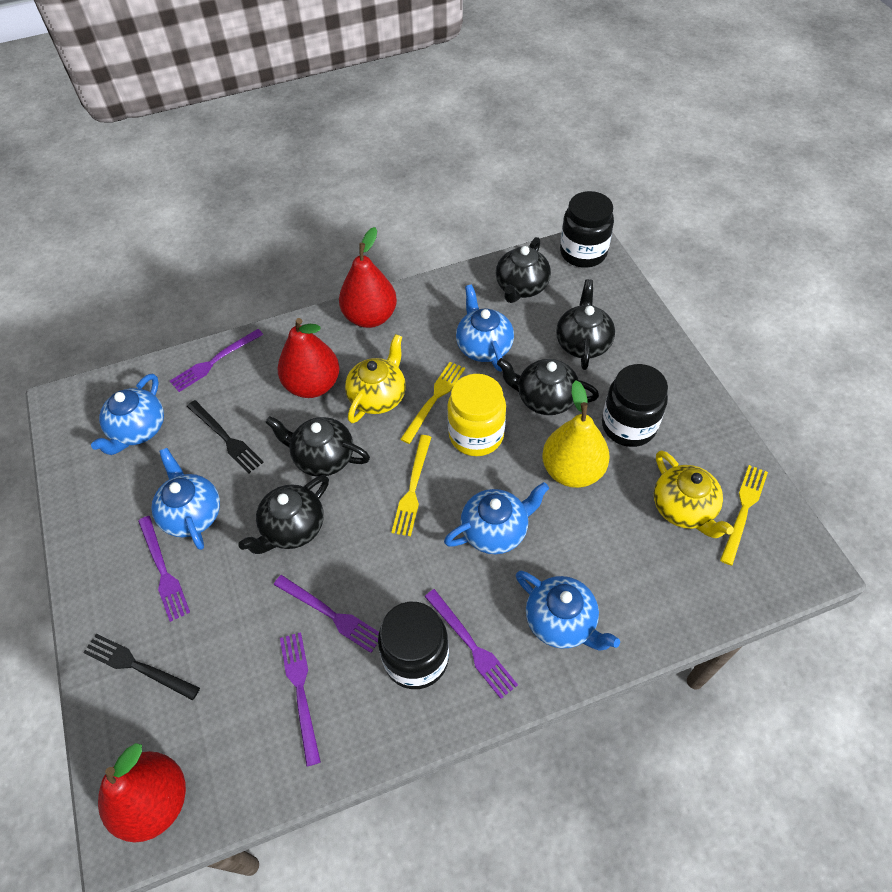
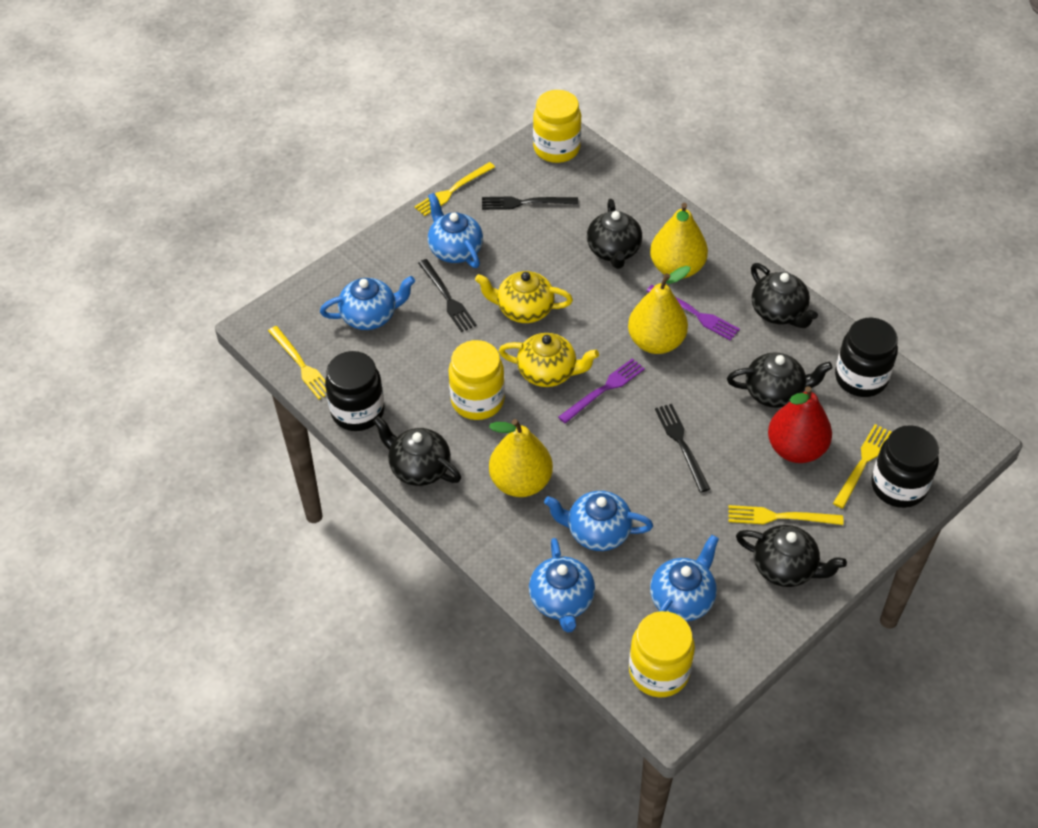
black fork: [83,634,200,700] [187,400,264,474] = 2 -> [418,259,477,332] [482,196,578,210] [655,404,710,493] = 3
purple fork: [138,516,190,622] [170,329,263,392] [274,575,379,653] [280,632,321,767] [424,589,518,699] = 5 -> [558,358,645,424] [646,285,740,341] = 2
red pear: [98,743,186,842] [278,318,339,398] [339,227,397,328] = 3 -> [768,386,832,463] = 1
yellow fork: [391,435,431,536] [400,362,465,444] [720,465,768,566] = 3 -> [268,326,326,400] [414,162,495,216] [729,505,843,525] [833,424,892,509] = 4
yellow jar: [447,374,506,456] = 1 -> [449,340,505,420] [533,90,581,163] [629,611,695,697] = 3
yellow pear: [542,381,610,488] = 1 -> [489,419,553,497] [628,266,690,354] [650,203,708,279] = 3

